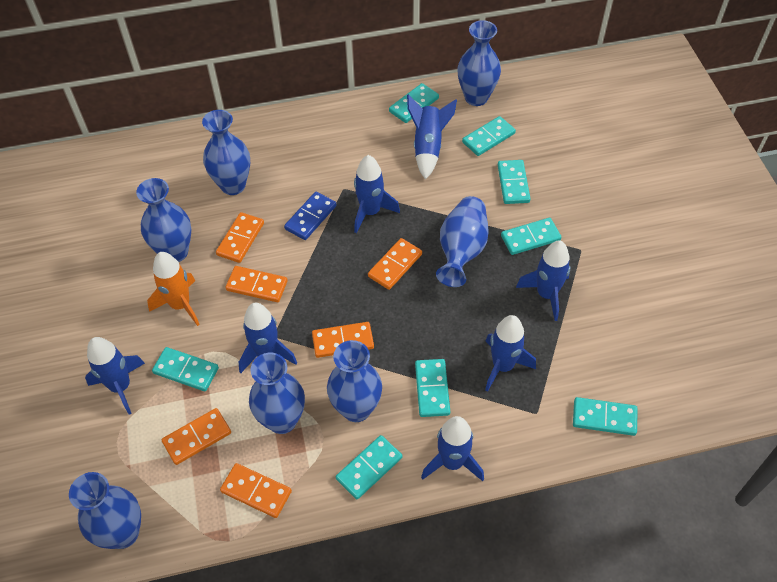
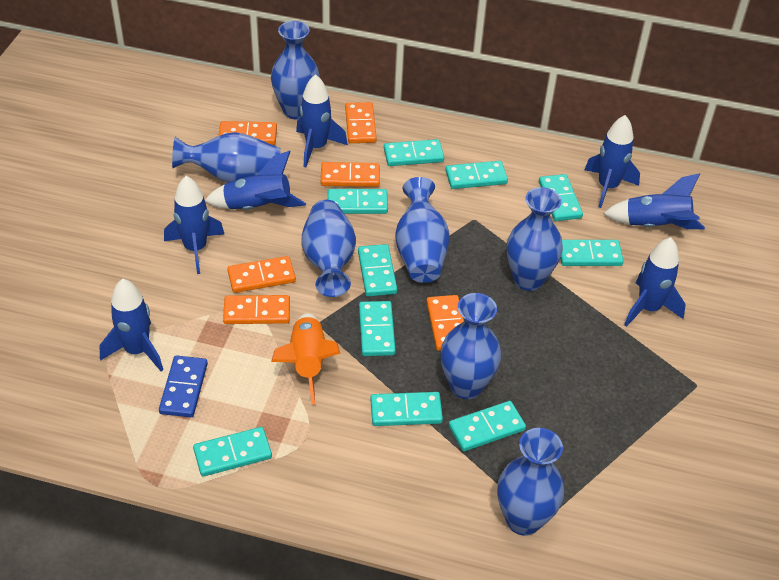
turquoise domino: [152,347,219,391] [336,435,402,499] [389,83,439,123] [415,359,450,417] [462,116,516,156] [498,160,531,204] [501,218,561,255] [573,397,638,436] = 8 -> [193,427,272,477] [328,189,388,214] [358,244,397,296] [359,301,396,356] [370,392,443,426] [384,139,444,166] [445,161,508,189] [449,401,526,451] [539,174,583,221] [560,240,624,266] = 10

